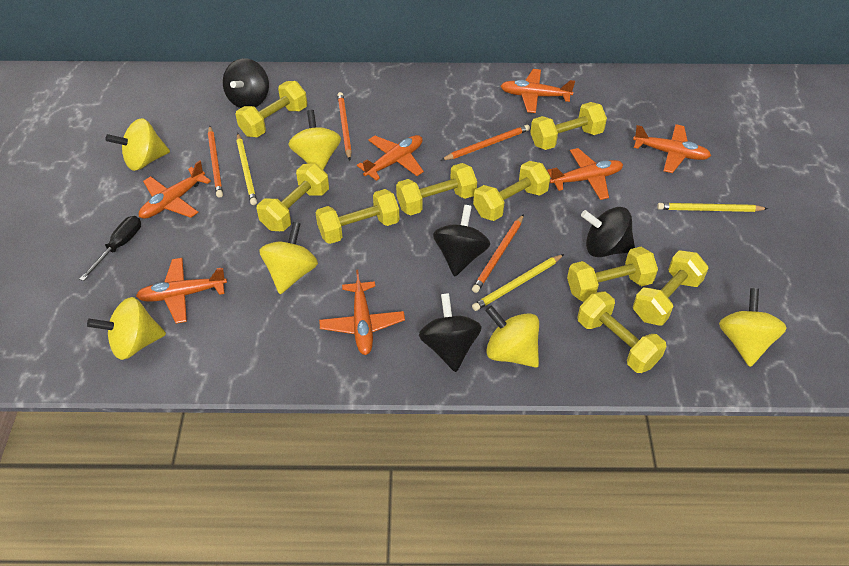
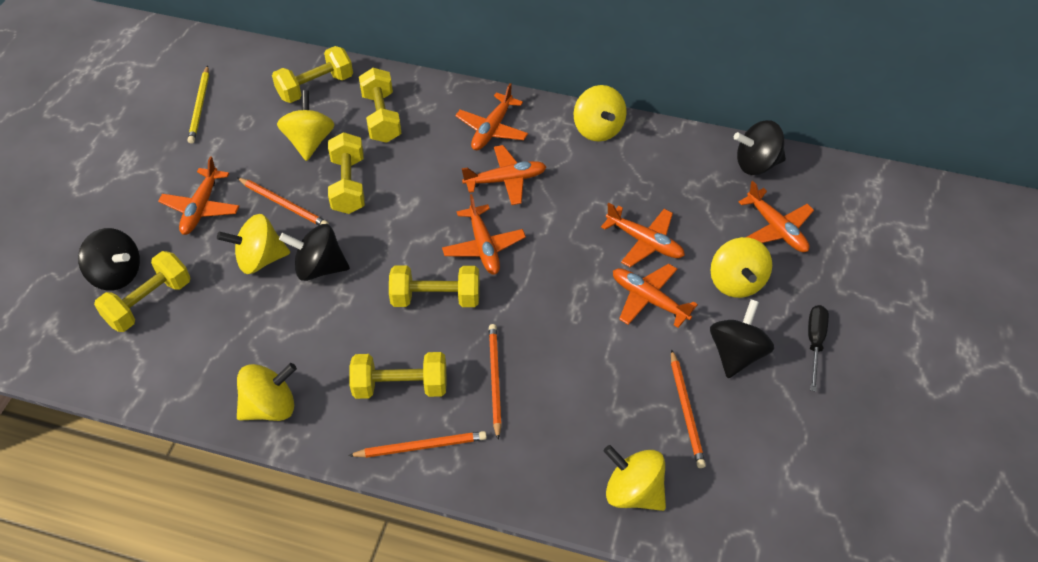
yellow dumbbell: [236,81,307,137] [257,164,329,231] [316,189,399,244] [396,163,477,216] [473,161,550,221] [530,102,607,150] [567,247,658,302] [578,292,667,373] [633,250,708,326] = 9 -> [94,251,190,332] [272,46,353,103] [328,132,365,214] [349,352,447,399] [359,68,401,143] [389,265,479,307] = 6
yellow pencil: [236,133,257,205] [472,254,564,311] [657,203,768,212] = 3 -> [188,66,209,144] = 1

